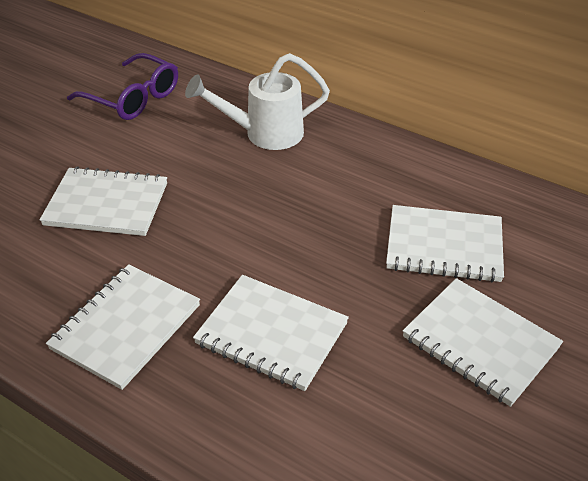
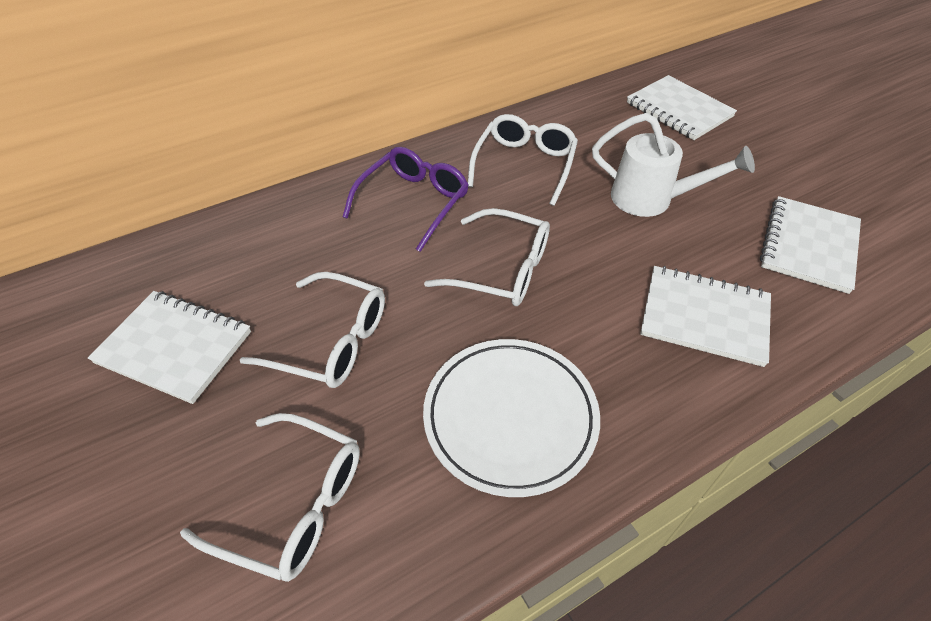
white glasses: none = 0 -> [180,413,360,582] [240,272,385,388] [424,208,550,306] [468,114,578,206] = 4
white notebook: [40,167,167,236] [46,264,200,390] [193,275,349,391] [386,205,504,282] [403,278,563,407] = 5 -> [88,291,251,404] [627,75,737,140] [640,266,771,367] [760,196,861,294] = 4
white plate: none = 0 -> [423,339,600,497] = 1

